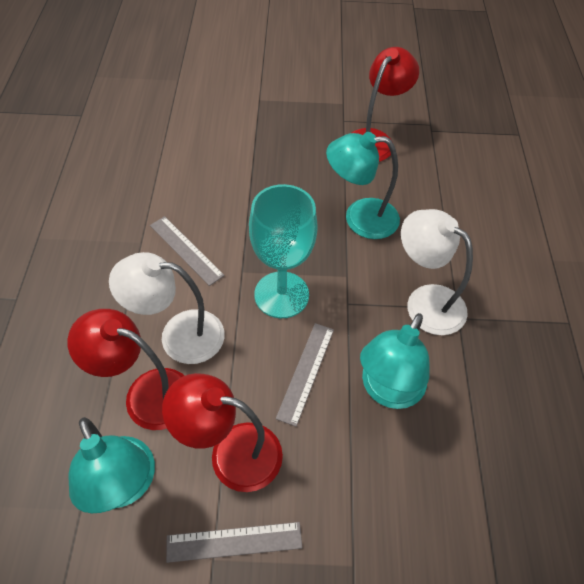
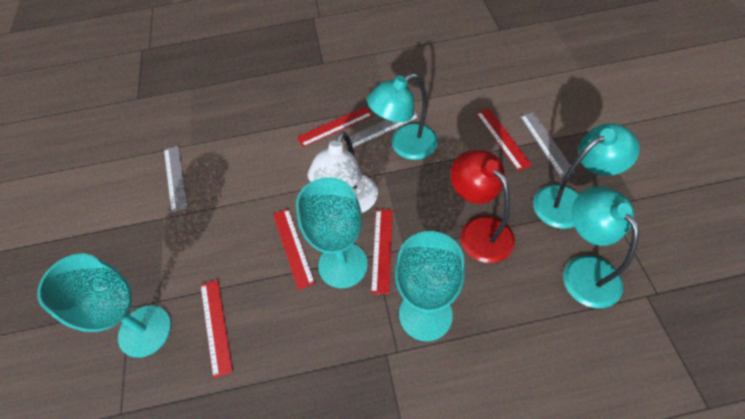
red lamp: [67,309,185,430] [162,373,283,492] [351,47,419,162] = 3 -> [451,150,515,263] = 1
red ruler: none = 0 -> [200,279,233,378] [273,208,315,290] [297,106,373,147] [371,210,393,294] [476,108,532,171] = 5
turquoise goblet: [249,184,318,318] = 1 -> [37,254,171,358] [296,177,368,288] [395,231,465,341] = 3
white lamp: [109,252,225,364] [401,209,473,335] = 2 -> [308,131,378,213] = 1

